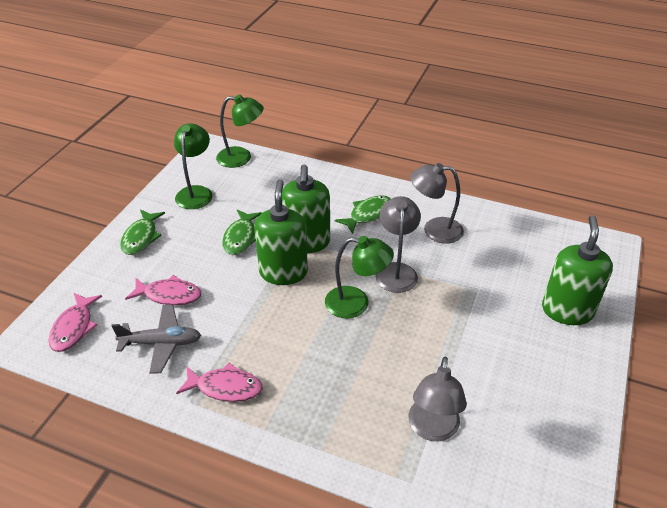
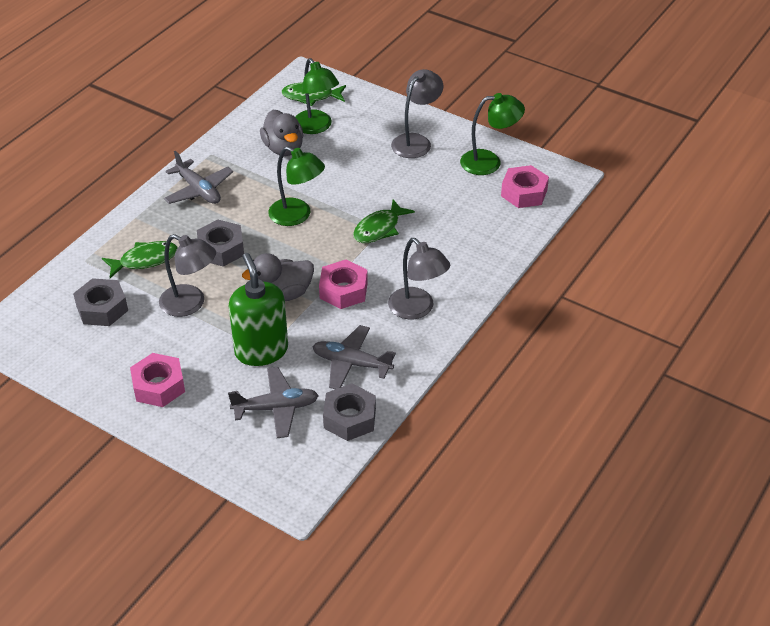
green soap dispenser: [254,179,308,285] [282,165,330,253] [542,215,613,325] = 3 -> [229,253,288,366] = 1
grey duck: none = 0 -> [242,253,314,301] [260,110,303,156] = 2
grey nut: none = 0 -> [73,278,128,326] [197,219,244,267] [323,384,376,441] = 3
grey plane: [112,305,201,374] = 1 -> [164,151,233,204] [228,367,319,438] [312,325,396,389] = 3
pink fish: [48,293,102,352] [125,275,201,306] [176,363,262,402] = 3 -> none = 0
pink nut: none = 0 -> [130,353,185,407] [319,259,368,309] [501,165,549,208] = 3

